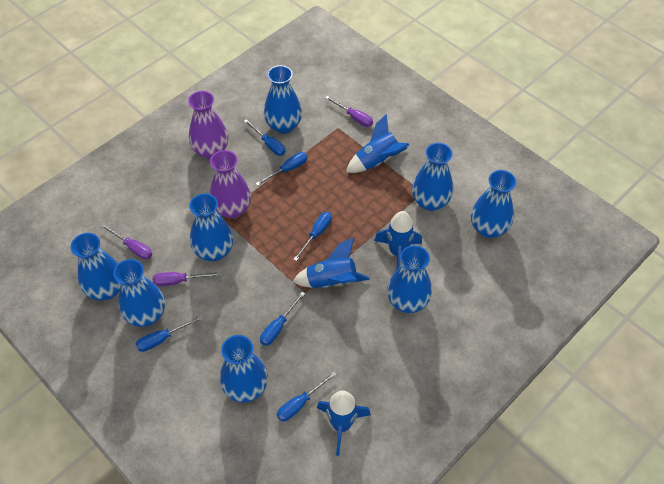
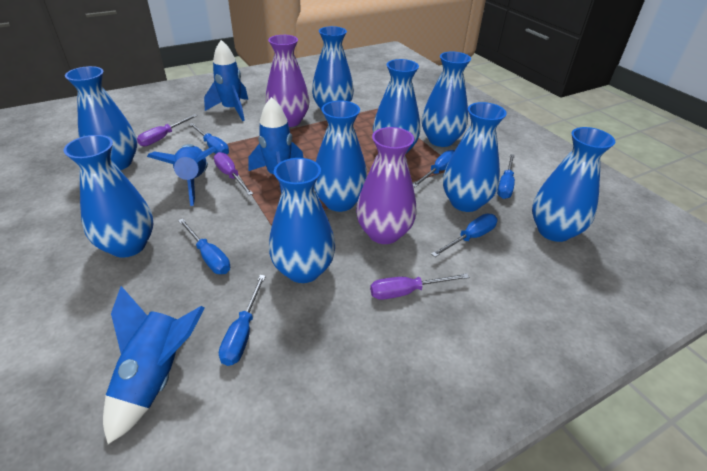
blue vase: [71,233,121,301] [113,259,165,327] [189,193,233,261] [220,335,268,403] [264,65,302,134] [387,245,432,313] [412,143,453,211] [471,170,517,238] = 8 -> [64,135,153,258] [65,66,137,170] [269,158,335,283] [312,26,354,111] [314,101,367,212] [373,59,420,155] [422,52,471,147] [443,102,507,212] [532,127,615,242] = 9

